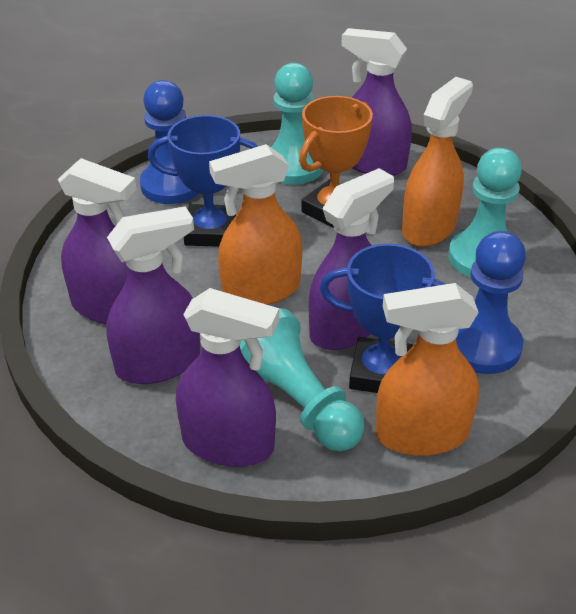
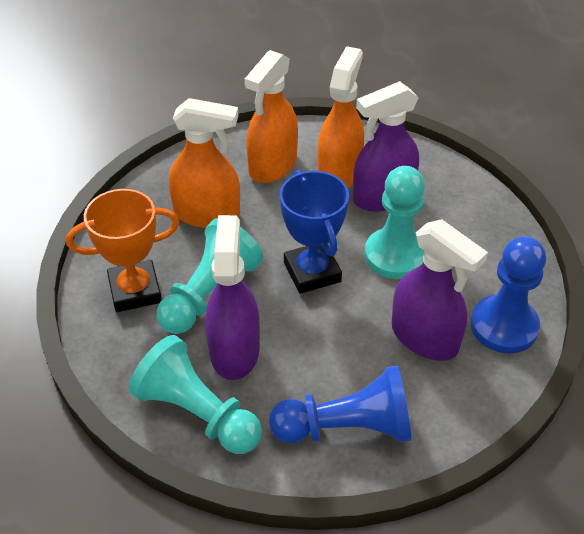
blue trophy: [148,115,258,247] [320,244,445,393] = 2 -> [280,170,349,294] = 1
purple spray bottle: [58,158,137,324] [106,206,200,384] [176,288,279,467] [309,168,394,350] [341,28,412,176] = 5 -> [206,215,260,380] [353,81,419,212] [392,219,488,361] = 3

